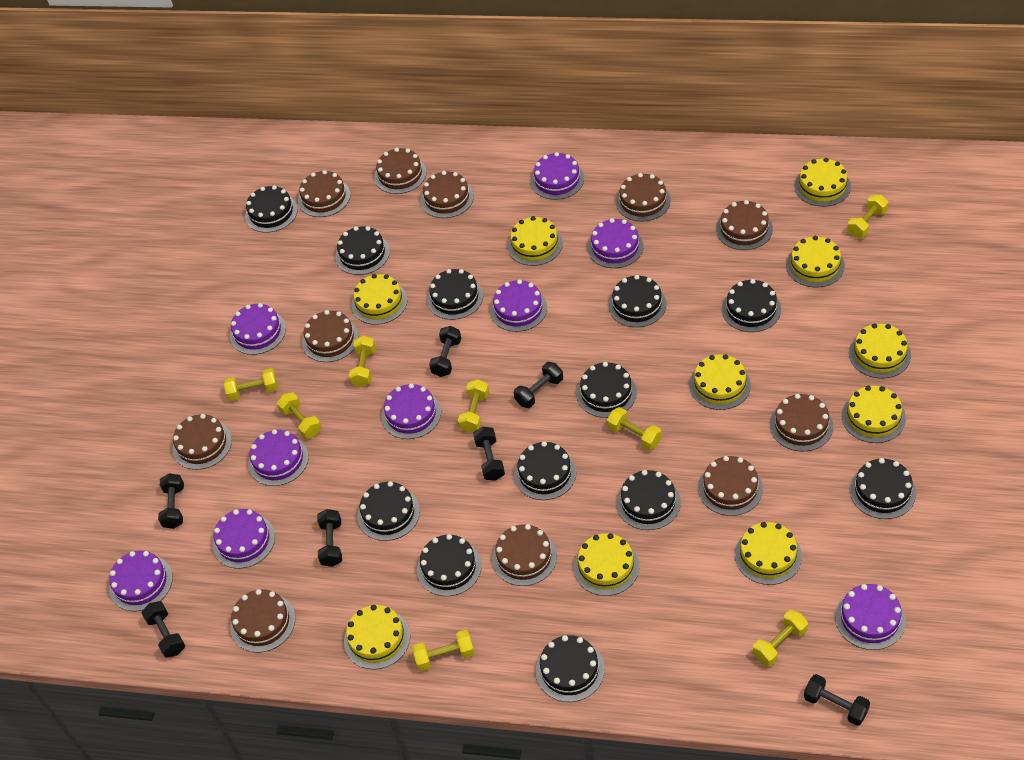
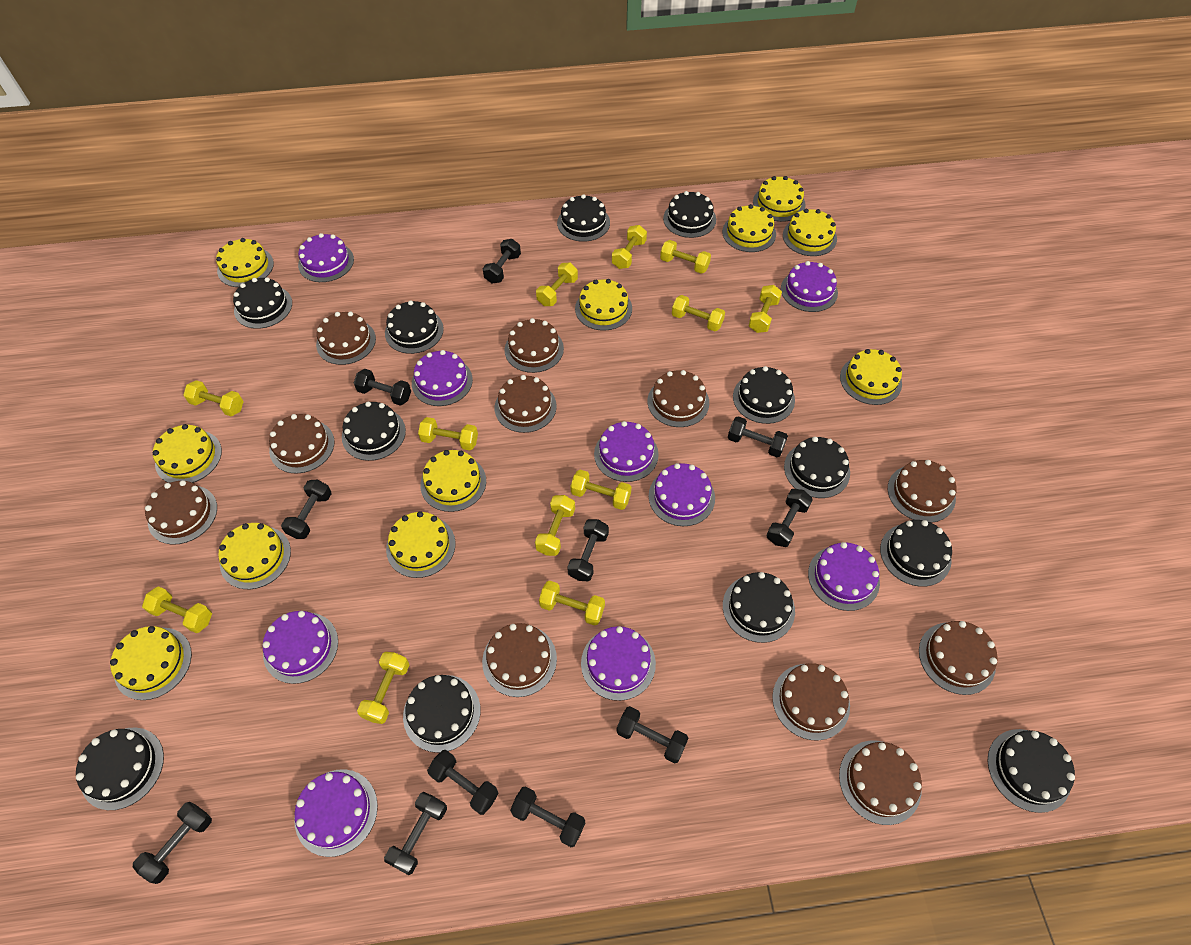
black dumbbell: [141,601,185,658] [158,473,184,529] [317,509,342,567] [429,326,461,377] [473,427,505,481] [514,362,563,408] [804,674,870,726] = 7 -> [133,802,212,884] [281,480,332,539] [354,369,411,406] [384,792,447,875] [427,750,499,815] [483,239,521,284] [510,786,585,847] [567,519,609,581] [616,706,688,764] [728,416,788,457] [766,489,813,547] = 11
yellow cake: [344,605,410,669] [351,274,407,325] [507,216,563,266] [573,533,639,596] [689,354,751,410] [735,522,802,585] [786,236,845,288] [795,158,851,207] [842,386,906,443] [849,323,911,378] = 10 -> [110,626,192,700] [153,424,222,483] [216,238,274,287] [218,523,291,589] [386,511,456,578] [420,450,486,512] [575,279,632,331] [722,204,776,252] [753,176,806,222] [783,209,837,256] [840,349,902,405] = 11
yellow dumbbell: [224,368,278,401] [277,392,322,439] [349,335,376,387] [412,630,474,671] [458,379,489,433] [607,407,662,450] [753,610,808,666] [847,195,888,238] = 8 -> [142,586,212,633] [183,380,244,416] [357,652,409,724] [418,417,478,451] [535,495,575,556] [536,263,578,306] [539,581,605,626] [570,470,631,510] [612,225,647,269] [660,240,711,274] [672,295,725,332] [749,285,782,333] = 12

